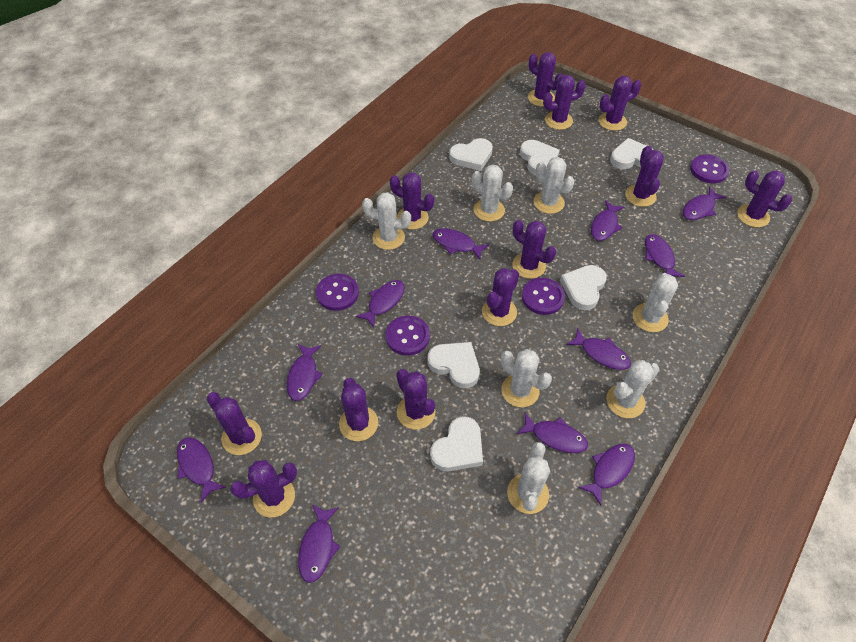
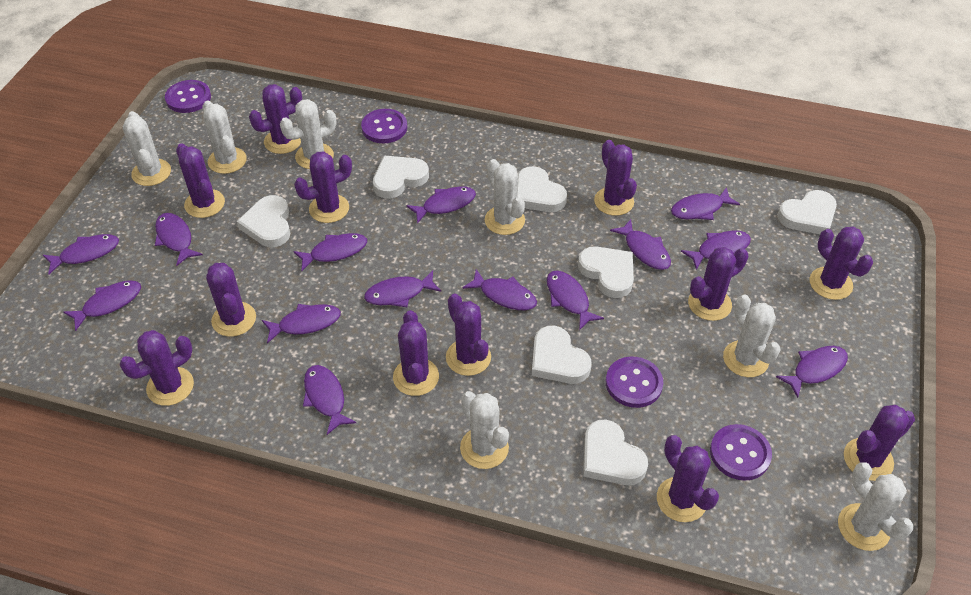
purple fish: [177,437,226,502] [287,344,323,401] [298,505,341,583] [355,280,405,328] [433,228,489,259] [517,413,588,453] [566,328,631,370] [578,444,635,505] [591,200,625,241] [645,234,685,277] [683,186,727,220] = 11 -> [43,234,119,274] [63,280,141,331] [155,213,203,266] [262,304,341,343] [293,233,367,271] [303,365,356,435] [364,270,441,307] [406,187,476,224] [462,269,537,310] [547,271,604,330] [610,219,671,270] [671,187,740,220] [681,231,751,270] [776,346,848,398] = 14
white heart: [428,342,480,388] [430,416,483,471] [449,138,493,171] [520,140,560,175] [560,265,607,310] [610,138,654,169] = 6 -> [237,195,290,247] [373,156,429,199] [517,166,567,212] [532,326,592,384] [578,246,634,298] [583,420,648,485] [778,190,837,234] = 7

